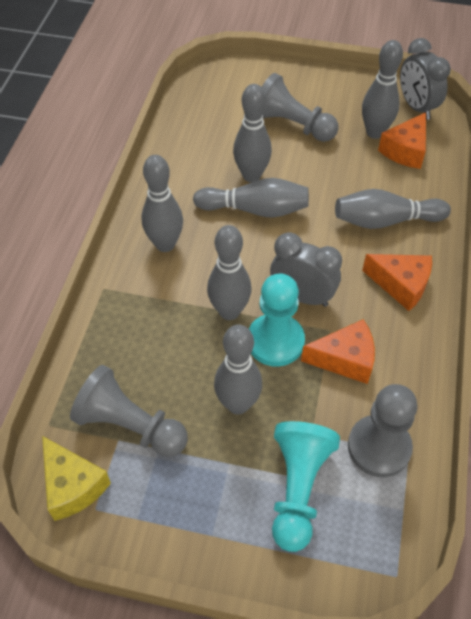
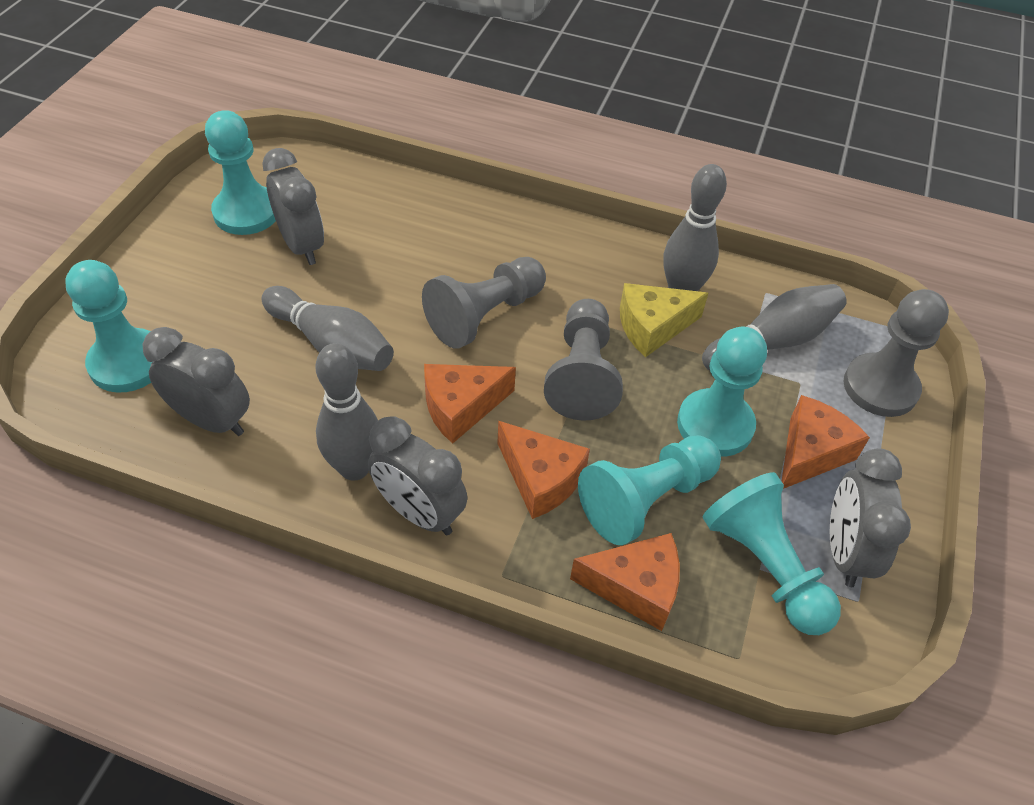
grey bowling pin: [142,155,183,252] [193,178,309,218] [207,225,252,320] [214,325,262,414] [233,84,272,182] [335,189,451,229] [362,40,403,139] = 7 -> [262,286,394,371] [316,343,378,481] [664,164,727,291] [702,284,847,370] = 4
grey clock: [270,232,342,307] [400,38,451,120] = 2 -> [142,327,250,436] [262,148,324,265] [368,416,467,535] [830,448,911,587] = 4
orange cheese: [301,319,375,384] [362,254,432,311] [378,112,426,169] = 3 -> [424,364,516,444] [497,421,590,519] [570,533,680,631] [782,395,870,489] = 4
turquoise pawn: [249,274,305,367] [272,421,340,552] = 2 -> [65,260,152,393] [205,110,276,235] [578,435,721,545] [677,327,767,457] [702,472,841,635] = 5

